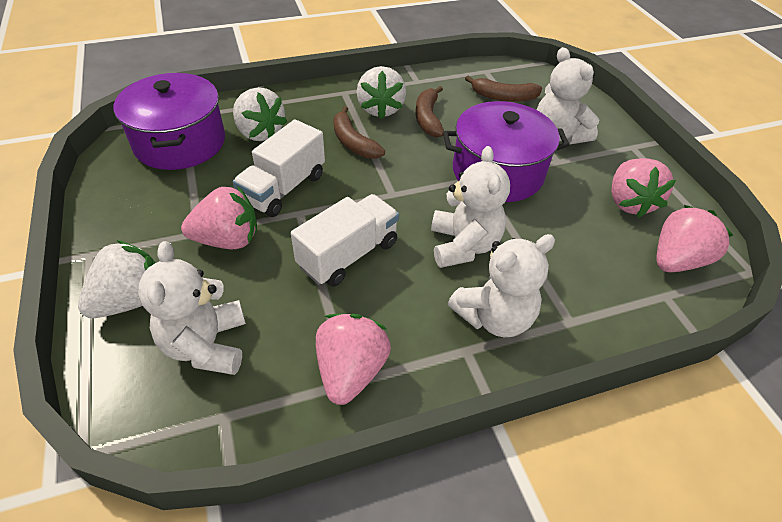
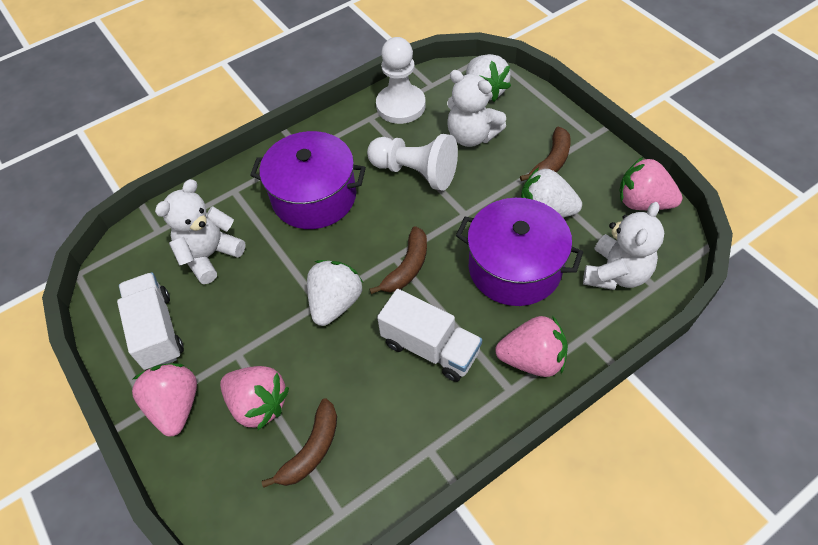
white pawn: none = 0 -> [367,134,458,191] [376,37,426,124] = 2
white teddy bear: [138,241,246,375] [431,146,510,268] [448,234,555,337] [537,47,599,145] = 4 -> [155,179,246,284] [447,70,506,147] [583,202,664,290] = 3

